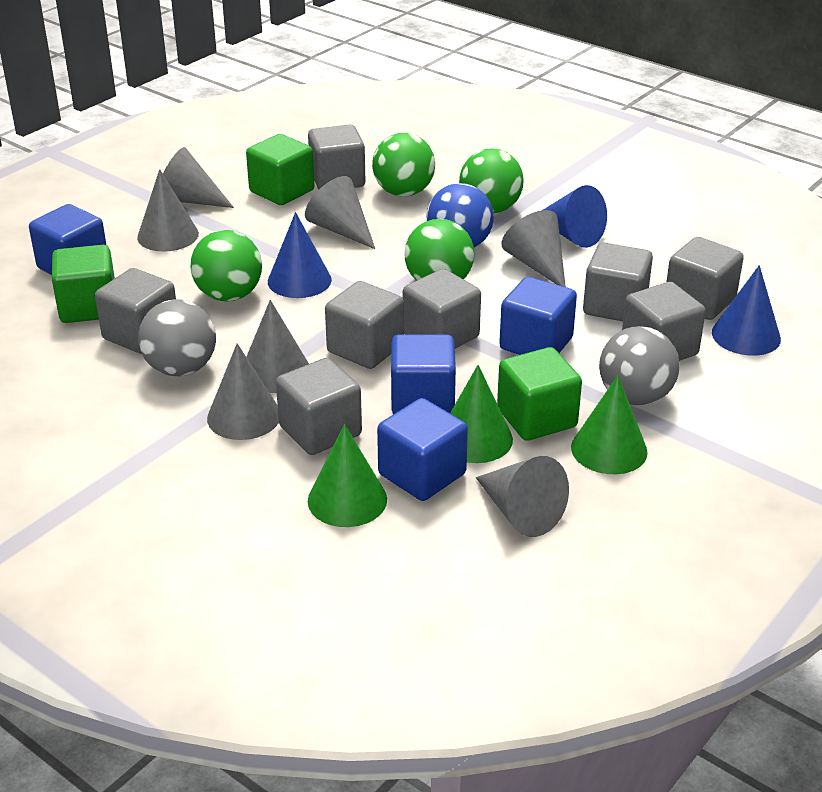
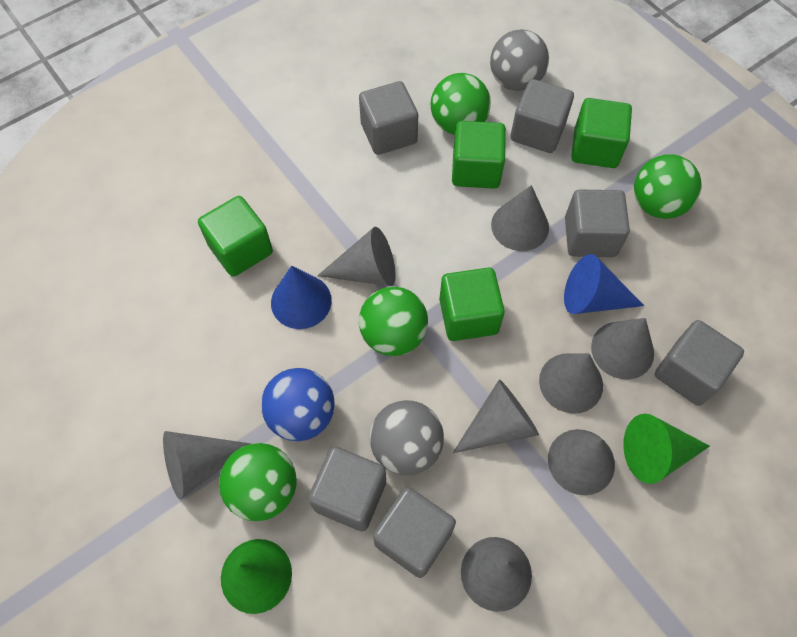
blue cone: [268,212,332,298] [543,185,607,248] [712,265,781,356] = 3 -> [271,266,332,329] [564,254,644,314] = 2
blue cube: [29,204,106,275] [377,398,468,501] [391,334,456,414] [499,277,577,355] = 4 -> none = 0
green cone: [308,424,387,527] [450,365,513,463] [571,375,648,474] = 3 -> [221,539,292,614] [623,414,710,484] = 2
green cube: [52,245,115,323] [246,134,315,205] [497,347,582,441] = 3 -> [198,196,273,277] [439,267,505,341] [452,121,506,189] [571,98,632,168] = 4
grey cone: [137,169,199,252] [163,147,234,208] [207,343,279,440] [246,300,309,393] [305,176,375,249] [476,456,569,537] [501,210,566,287] = 7 -> [163,431,251,500] [317,227,396,286] [453,379,539,453] [461,537,532,612] [491,185,549,251] [539,353,603,414] [548,429,615,495] [591,318,654,380] = 8
grey cube: [95,268,176,354] [276,358,362,455] [308,125,365,190] [325,281,404,369] [403,269,481,349] [583,243,653,321] [622,282,706,361] [666,237,744,320] = 8 -> [308,447,386,531] [359,81,418,155] [373,487,456,578] [510,79,574,153] [565,190,630,257] [655,320,744,406] = 6

